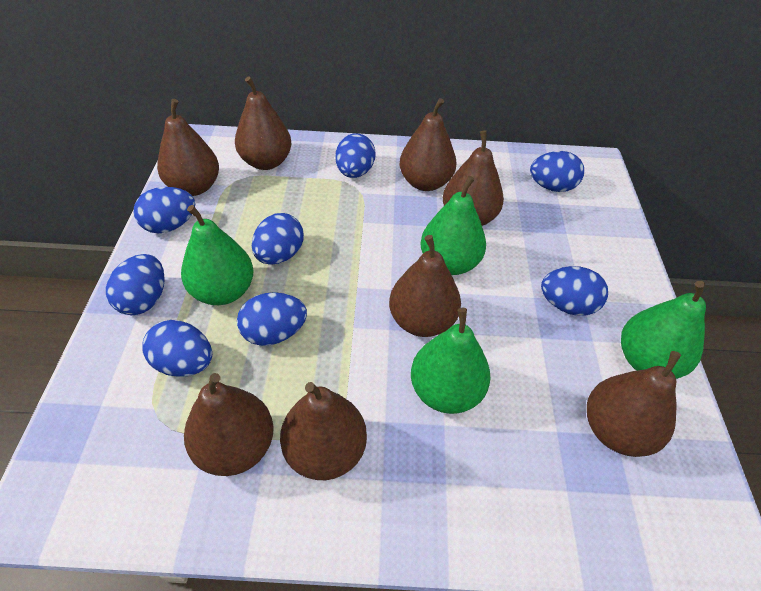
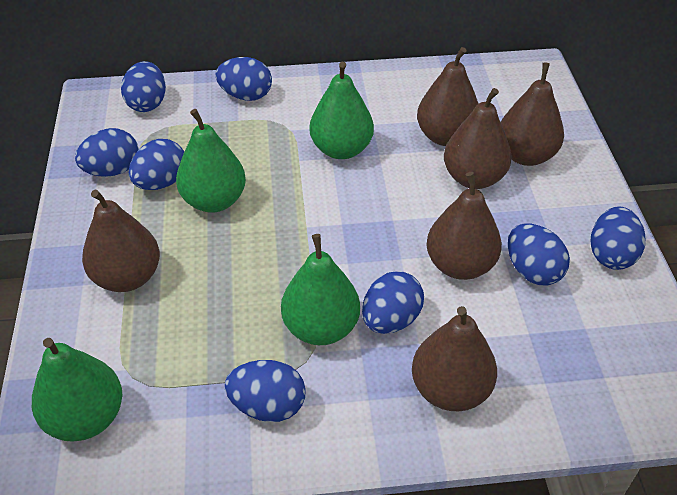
brown pear: [157,99,219,196] [184,373,274,476] [235,76,292,170] [280,382,367,480] [389,235,461,337] [400,98,456,191] [443,130,504,226] [587,351,681,457] = 8 -> [82,190,160,292] [412,306,497,411] [417,47,479,146] [427,172,502,280] [444,88,512,189] [501,63,564,166] = 6

